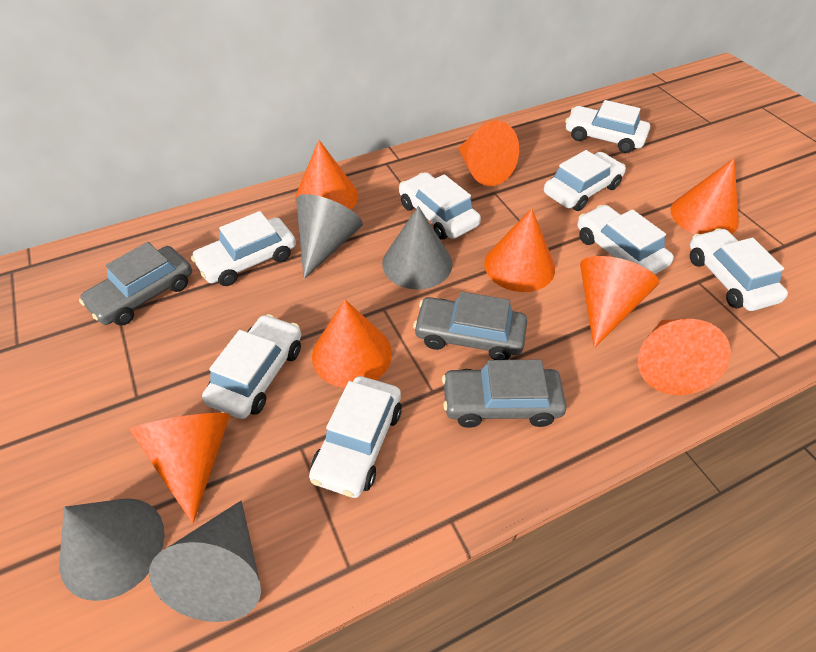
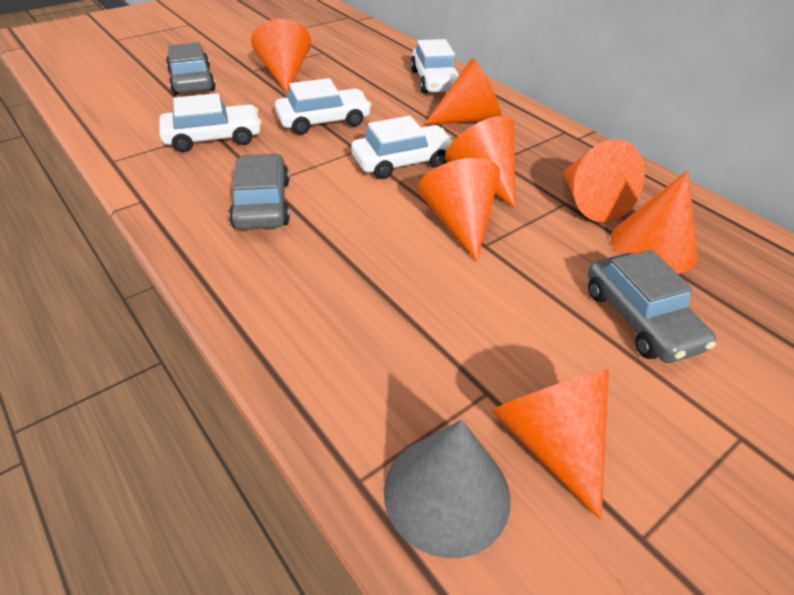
grey cone: [59,498,165,601] [149,501,261,622] [296,194,363,279] [382,206,452,289] = 4 -> [384,419,511,558] = 1
orange cone: [130,413,230,524] [295,140,358,210] [312,300,392,388] [458,120,519,186] [484,209,555,292] [580,256,659,348] [638,319,731,395] [671,158,739,234] = 8 -> [251,19,311,93] [418,158,500,261] [425,58,501,124] [445,116,516,208] [491,369,609,520] [563,139,645,223] [611,170,698,274] = 7
white car: [191,211,296,286] [202,314,301,419] [309,376,402,498] [399,172,481,240] [544,150,626,211] [565,100,650,153] [577,205,674,274] [690,228,788,311] = 8 -> [159,93,262,152] [275,78,372,135] [351,116,454,179] [410,39,459,93] = 4

